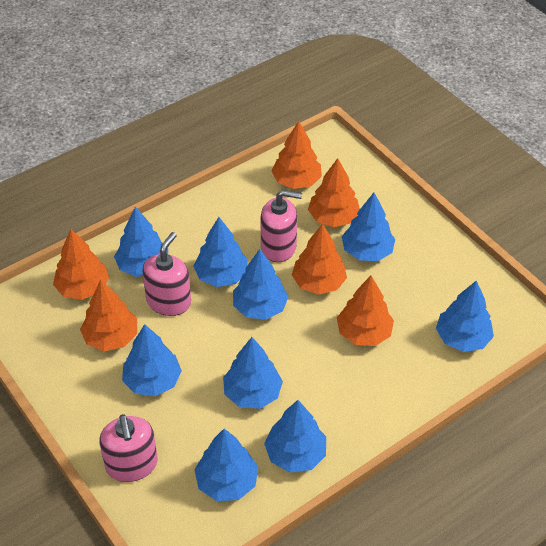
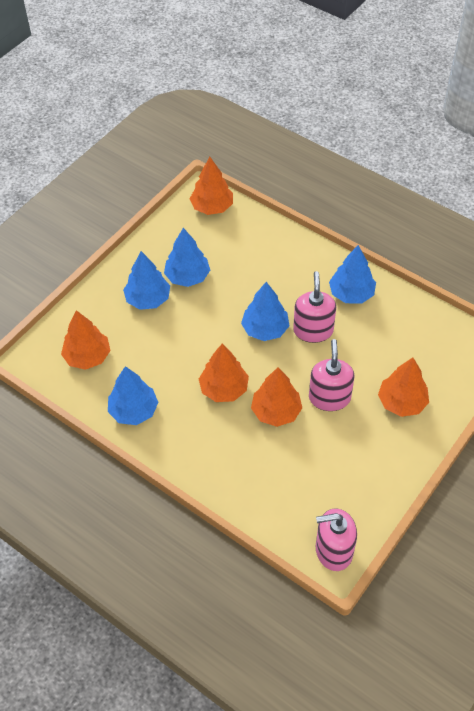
blue tree: [114,207,168,277] [122,324,182,396] [193,217,248,287] [194,429,258,501] [223,337,283,409] [233,249,289,320] [264,400,326,473] [342,193,395,261] [436,280,494,352] = 9 -> [108,366,158,425] [123,251,170,310] [164,228,210,287] [241,282,289,341] [329,245,376,304] = 5
orange tree: [53,229,109,300] [80,280,137,351] [271,121,322,189] [292,224,347,295] [308,158,360,227] [337,276,394,346] = 6 -> [61,310,111,370] [190,157,233,215] [199,344,249,402] [251,367,302,427] [378,358,429,417] = 5

